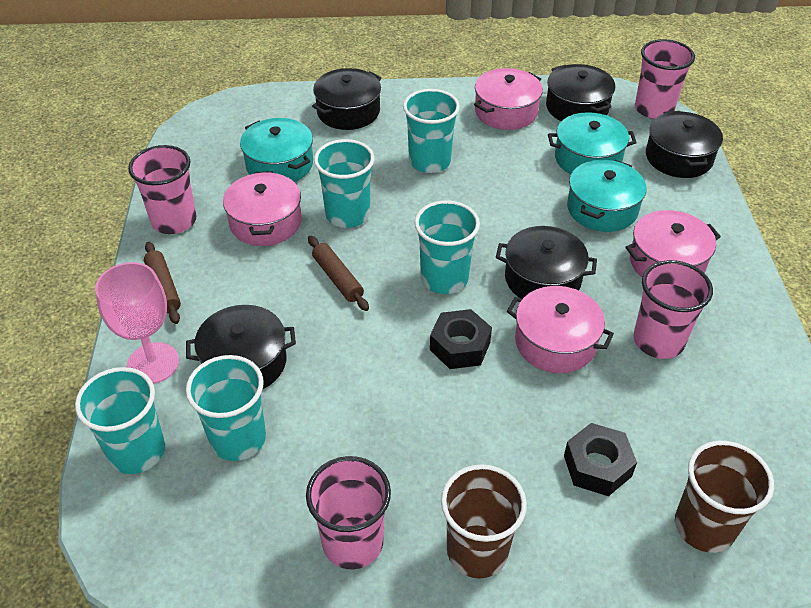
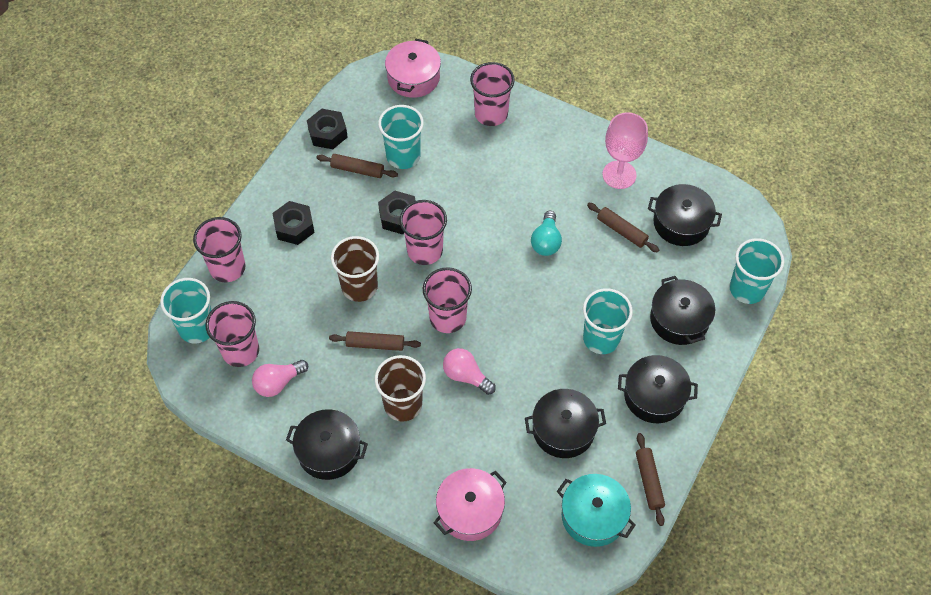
black nut: [430,309,492,369] [564,423,637,496] = 2 -> [273,201,315,245] [307,109,348,149] [378,191,416,234] = 3
brown rolling pin: [144,242,181,324] [308,236,369,311] = 2 -> [316,154,398,178] [329,331,421,351] [587,203,659,253] [636,433,665,526] = 4
pink cup: [128,145,196,234] [306,456,391,569] [634,260,713,359] [635,39,695,119] = 4 -> [193,217,246,282] [205,301,259,367] [399,200,447,265] [423,267,472,333] [470,62,515,126] = 5
pink light bulb: none = 0 -> [252,360,308,397] [443,348,496,395] = 2
pink pot: [223,171,302,246] [474,68,543,130] [507,286,614,373] [626,210,721,277] = 4 -> [385,39,441,98] [434,468,507,541] = 2
turquoise cup: [75,367,165,474] [186,355,266,461] [314,139,374,228] [403,89,460,173] [415,200,480,294] = 5 -> [160,278,211,343] [378,105,424,169] [583,288,633,354] [729,238,784,304] = 4
turquoise light bulb: none = 0 -> [531,211,562,256] = 1
turquoise pot: [240,118,313,182] [548,112,637,174] [567,160,647,232] = 3 -> [557,474,636,547] = 1

